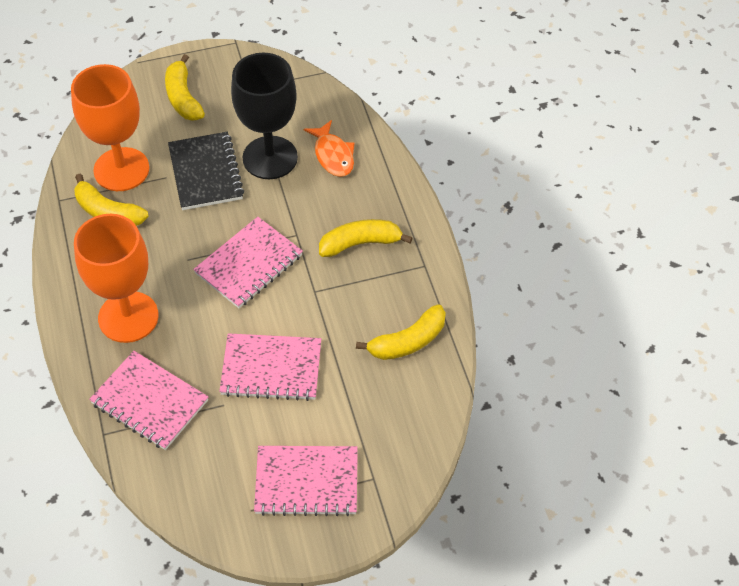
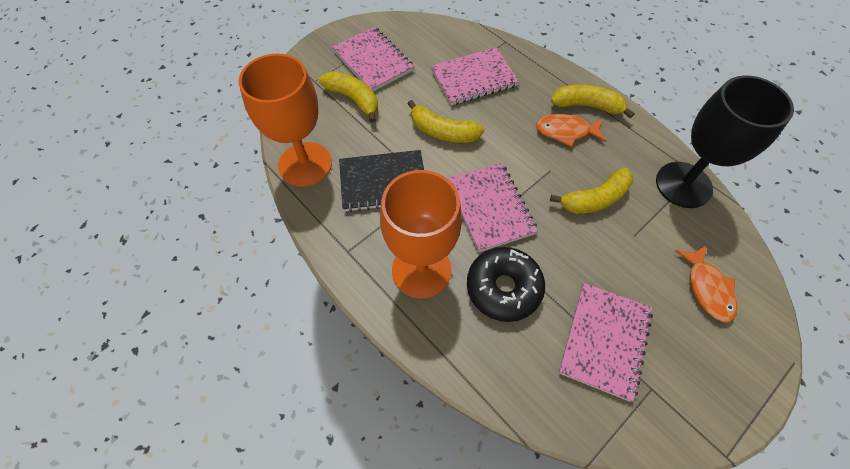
black donut: none = 0 -> [467,247,545,322] = 1
orange fish: [304,120,355,177] = 1 -> [536,114,606,147] [675,245,737,323] = 2

